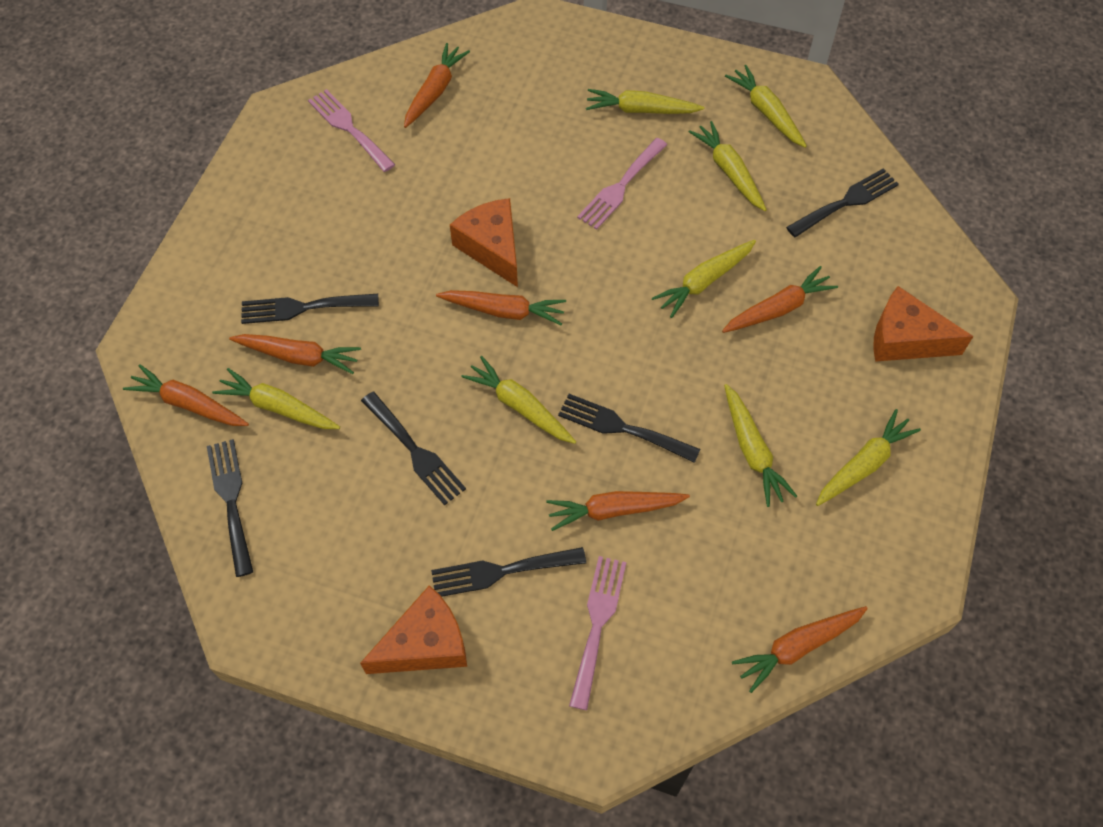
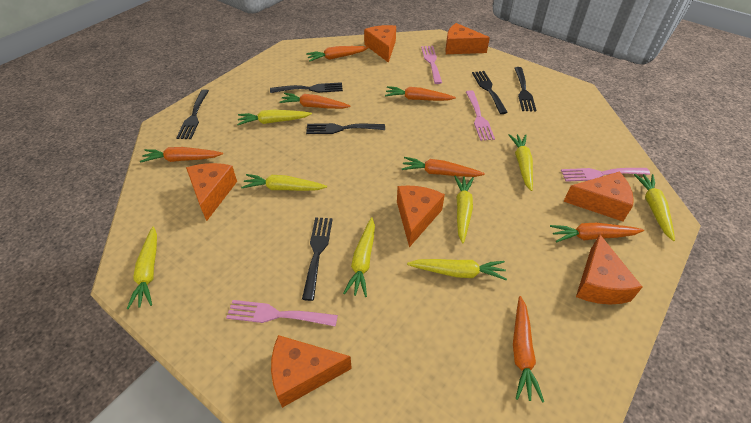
orange cheese: [360,585,467,674] [450,198,518,287] [873,286,974,362] = 3 -> [186,163,237,221] [271,335,352,408] [364,25,396,63] [397,186,445,247] [445,23,490,54] [563,171,634,222] [576,234,642,304] = 7
pink fork: [308,89,395,172] [569,556,626,710] [577,138,667,230] = 3 -> [226,300,338,327] [421,46,442,84] [466,90,495,141] [561,168,650,182] = 4

